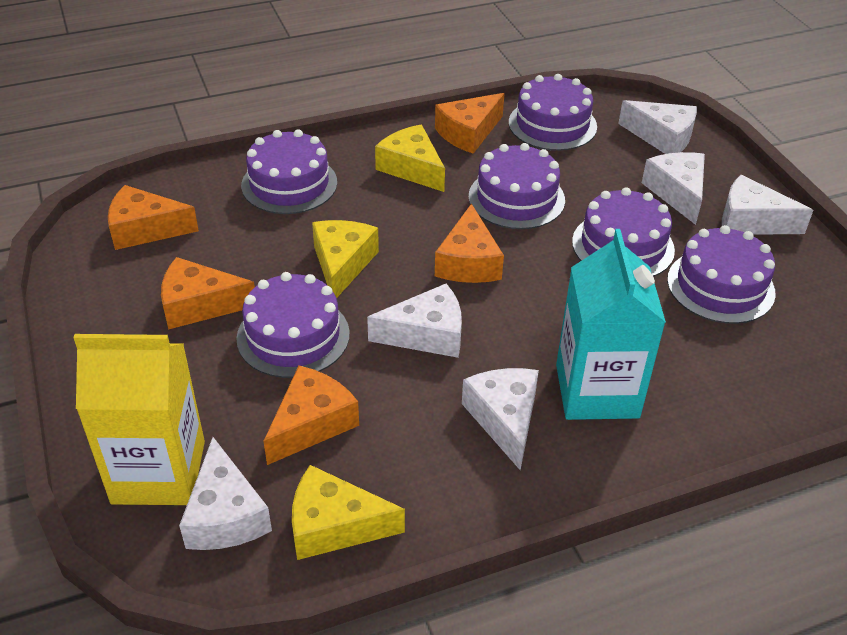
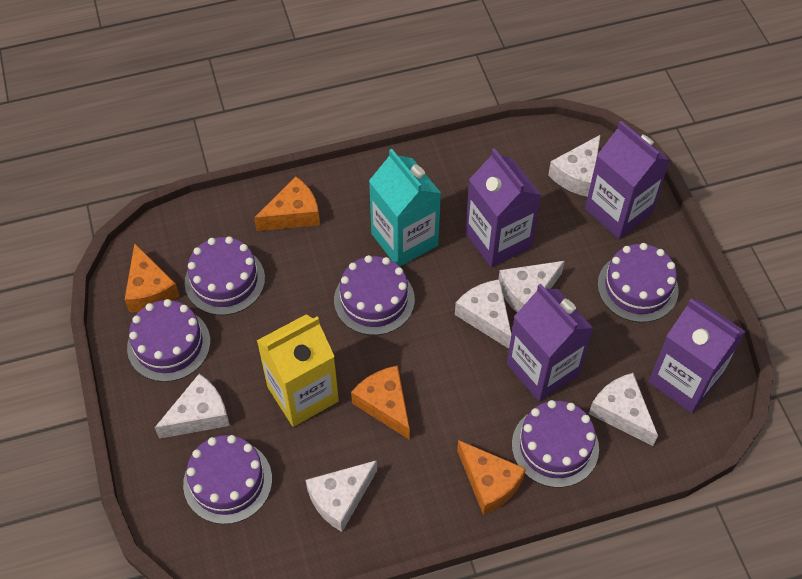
orange cheese: [108,185,199,250] [161,257,255,330] [263,366,359,465] [435,93,505,154] [435,203,504,283] = 5 -> [125,243,180,312] [254,177,320,231] [351,366,410,440] [457,440,526,515] = 4
purple carton: none = 0 -> [465,148,541,267] [507,284,593,402] [585,121,670,239] [648,299,746,413] = 4
yellow cheese: [292,465,405,560] [312,220,379,298] [375,125,445,192] = 3 -> none = 0

